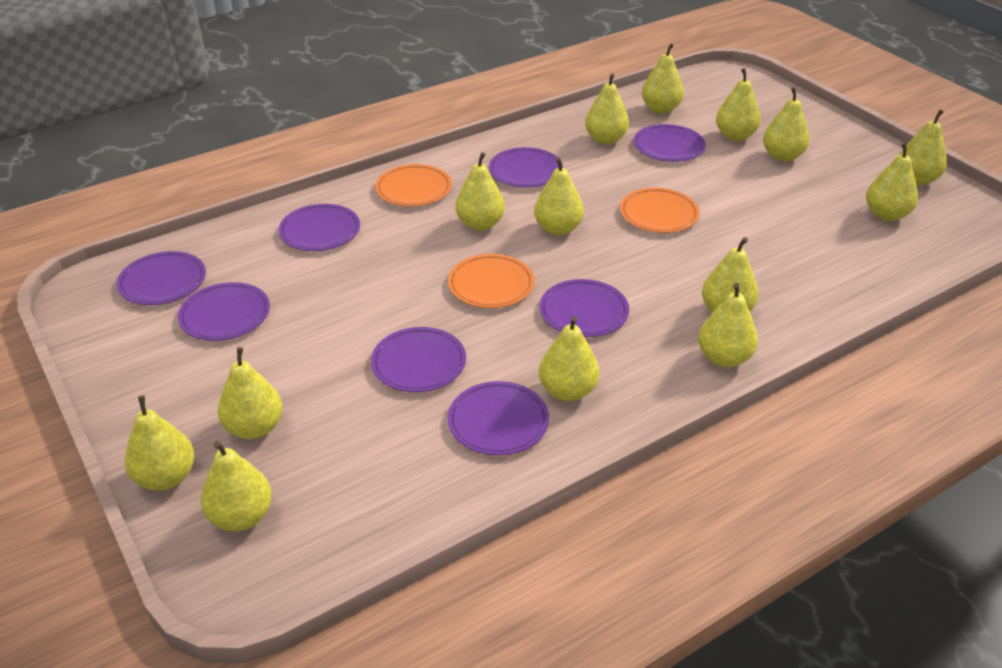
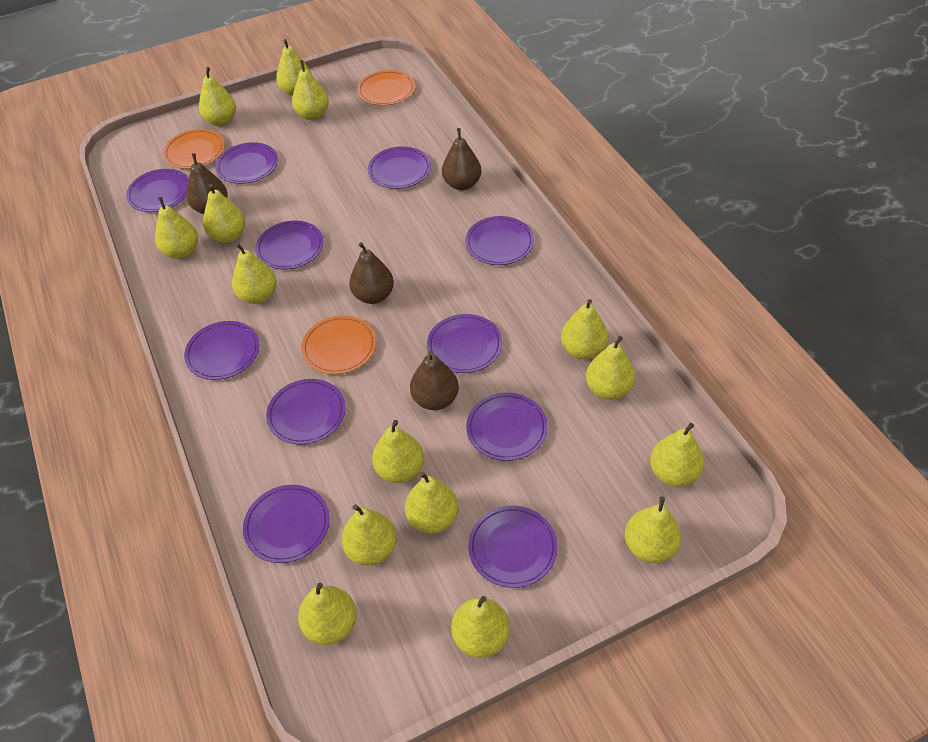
brown pear: none = 0 -> [186,153,228,214] [349,242,394,304] [410,351,459,410] [442,128,481,190] = 4
purple plate: [116,251,206,305] [178,282,270,341] [278,204,360,251] [371,327,466,392] [448,381,549,455] [489,147,563,188] [539,279,629,337] [633,124,706,162] = 8 -> [126,169,189,212] [184,321,259,380] [215,142,278,184] [243,485,330,563] [255,221,324,270] [266,379,346,445] [368,146,431,189] [427,314,502,373] [465,216,534,265] [466,393,548,461] [468,506,558,588] = 11
yellow pear: [125,395,194,491] [201,441,272,531] [218,347,283,439] [455,152,505,231] [534,157,584,235] [539,316,599,401] [585,73,629,145] [642,43,684,114] [698,283,758,367] [702,237,759,313] [716,68,761,141] [763,87,810,162] [866,143,918,221] [899,110,947,186] = 14 -> [155,197,198,259] [199,67,236,126] [203,184,245,243] [232,243,277,304] [276,39,311,96] [292,60,329,120] [298,583,357,645] [342,504,397,566] [372,420,424,483] [405,471,459,534] [451,596,510,658] [561,299,608,359] [586,336,635,400] [625,496,681,563] [650,423,704,487] = 15

